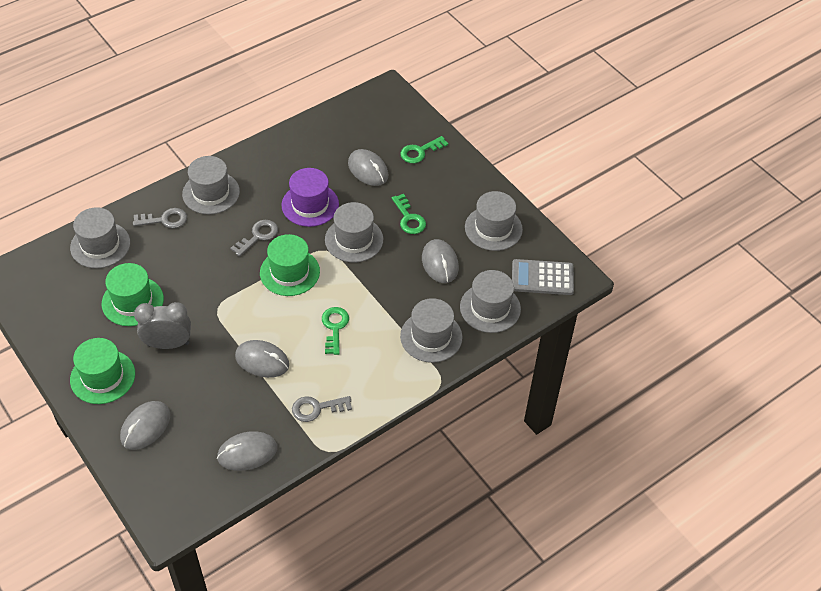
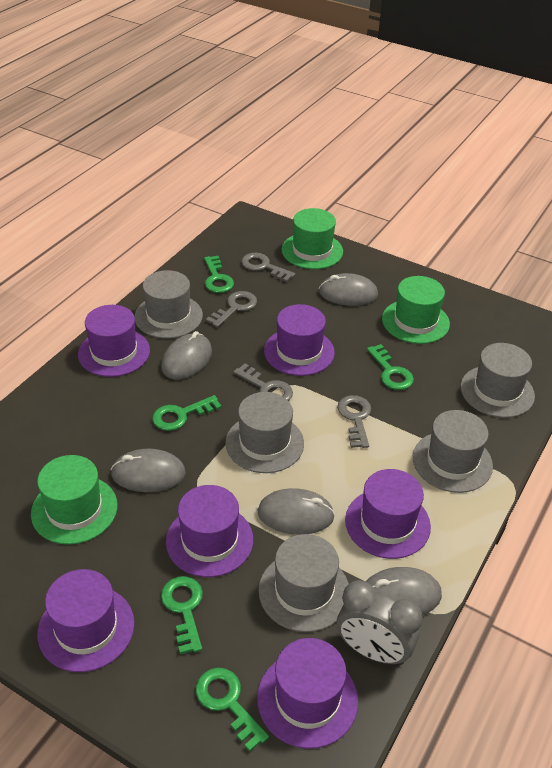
green key: [322,307,349,355] [392,194,426,234] [400,136,448,163] = 3 -> [152,395,222,431] [161,576,203,654] [196,668,269,752] [204,256,234,293] [367,344,414,390] = 5
grey calculator: [512,259,574,295] = 1 -> none = 0
grey hat: [70,207,130,268] [182,156,240,214] [325,202,383,263] [400,298,463,363] [460,270,521,333] [465,191,523,251] = 6 -> [134,270,203,339] [225,392,304,473] [259,534,349,632] [413,410,493,493] [461,343,535,418] = 5
grey key: [133,208,187,228] [230,220,278,257] [292,396,352,422] = 3 -> [206,291,257,328] [234,363,293,401] [241,253,295,282] [337,395,372,448] = 4
purple hat: [282,168,339,227] = 1 -> [38,569,135,672] [78,305,150,377] [166,485,253,577] [257,638,358,749] [264,304,335,376] [345,469,431,559] = 6

